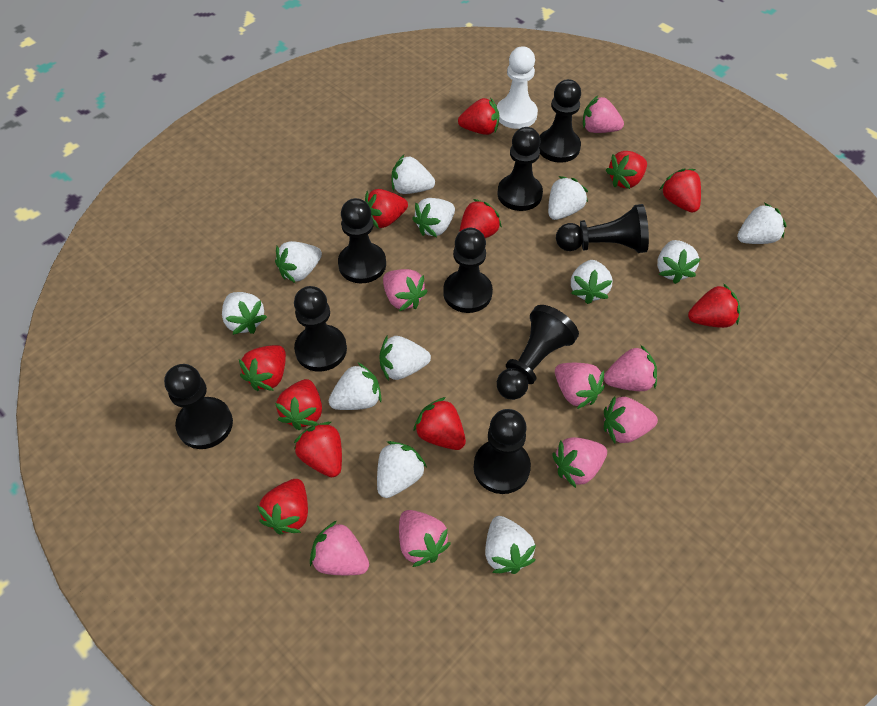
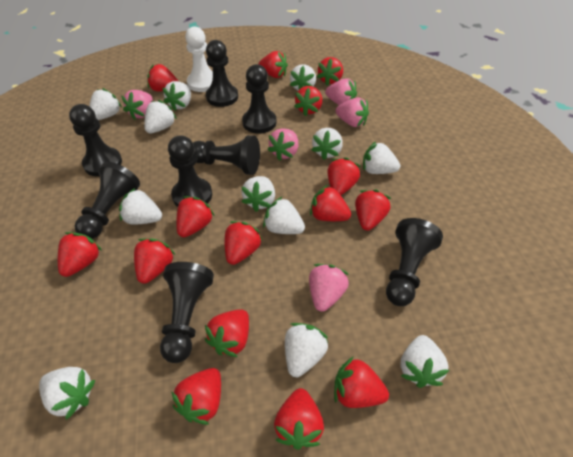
black pawn: [164,364,233,449] [294,286,347,372] [338,198,386,283] [443,228,493,313] [474,409,531,494] [497,305,579,400] [498,127,543,211] [539,79,581,163] [556,204,649,253] = 9 -> [69,104,122,177] [75,162,140,239] [160,262,214,363] [168,135,212,207] [193,135,260,175] [206,40,238,107] [242,64,276,134] [386,218,443,306] = 8
pink strawberry: [310,521,369,575] [383,269,428,311] [399,510,451,567] [552,437,607,488] [555,363,605,409] [583,96,624,133] [604,345,657,391] [604,396,658,443] = 8 -> [122,90,153,120] [268,128,298,161] [309,264,349,312] [325,78,357,105] [336,98,369,127] = 5
red strawberry: [239,345,286,391] [257,479,308,534] [275,379,322,430] [294,422,342,477] [365,189,408,229] [413,397,466,450] [458,97,499,135] [459,199,502,238] [606,151,647,189] [660,168,701,213] [688,283,740,328] = 11 -> [58,232,102,277] [134,239,175,284] [147,64,178,92] [171,368,221,425] [176,196,215,237] [205,309,249,357] [225,221,262,265] [258,51,288,78] [274,388,324,450] [294,86,322,116] [310,185,351,221] [317,57,343,86] [327,157,360,195] [334,356,389,408] [355,190,391,231] = 15

